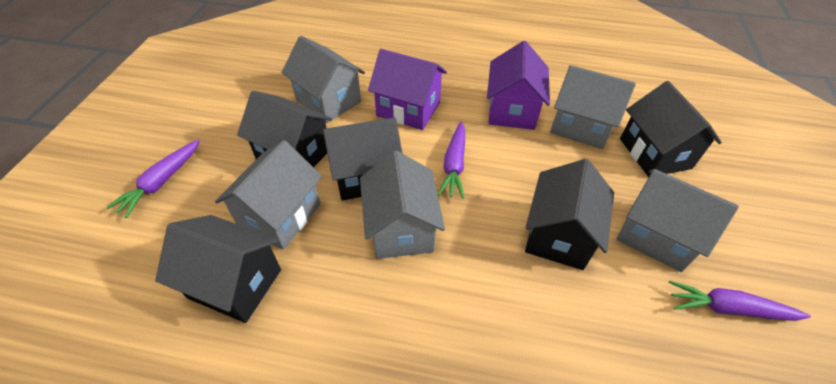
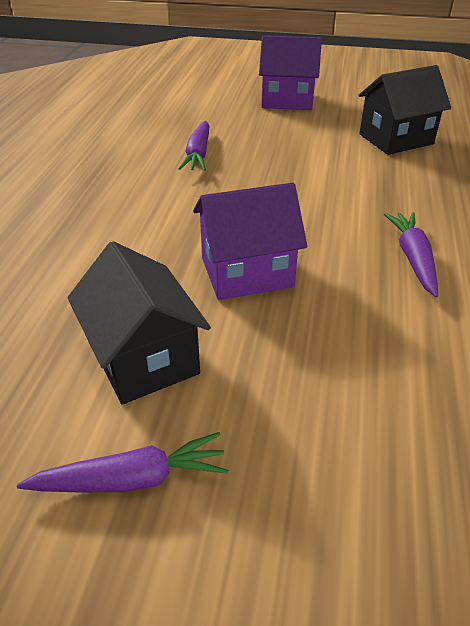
black house: [155,215,281,323] [237,91,332,168] [323,117,402,201] [525,159,614,270] [620,81,722,177] = 5 -> [67,241,211,405] [358,65,451,155] = 2
grey house: [215,140,322,249] [281,36,365,123] [360,150,445,259] [550,65,636,149] [617,169,739,272] = 5 -> none = 0

